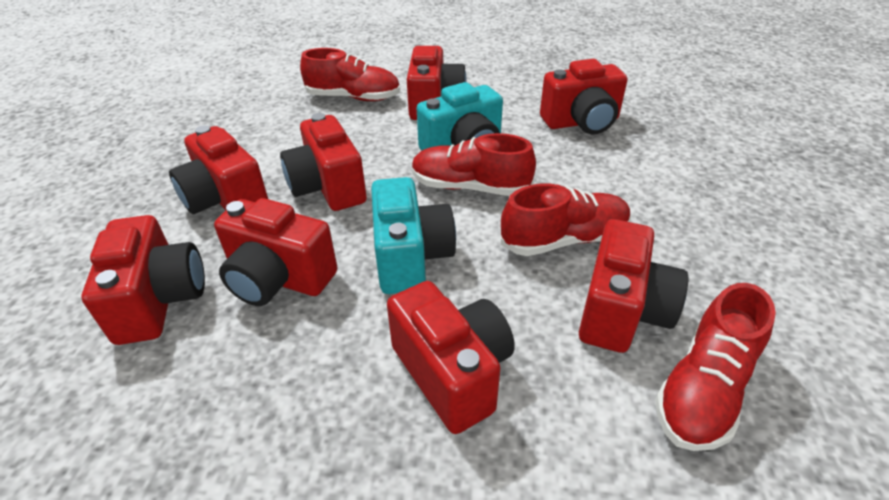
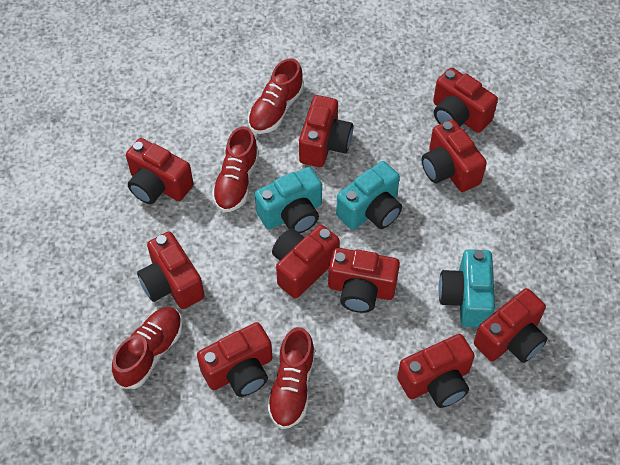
red camera: [81,215,205,345] [169,125,268,214] [214,198,338,306] [280,113,367,211] [387,281,515,434] [407,46,467,120] [540,59,627,134] [579,219,688,353] = 8 -> [126,138,193,204] [137,232,205,309] [197,322,272,397] [272,225,340,299] [299,95,353,167] [328,248,400,313] [397,334,475,408] [422,119,487,192] [433,68,498,133] [474,288,548,363] = 10
turquoise camera: [371,177,456,294] [417,82,503,150] = 2 -> [255,167,322,233] [336,161,402,230] [438,249,495,327] = 3

